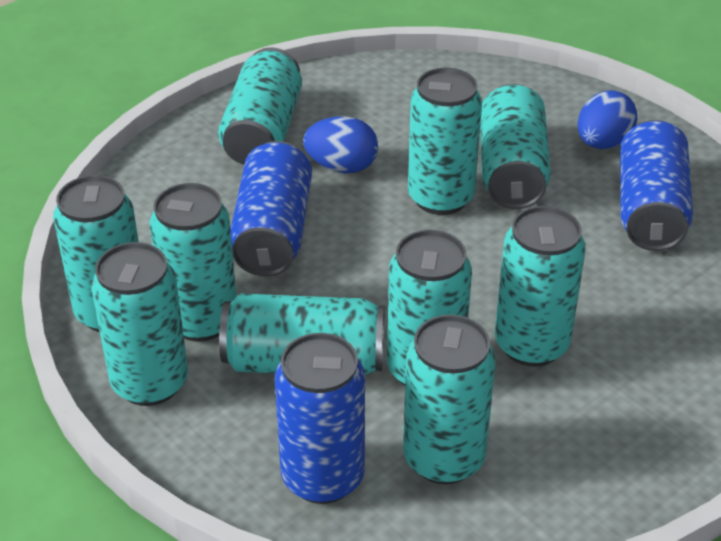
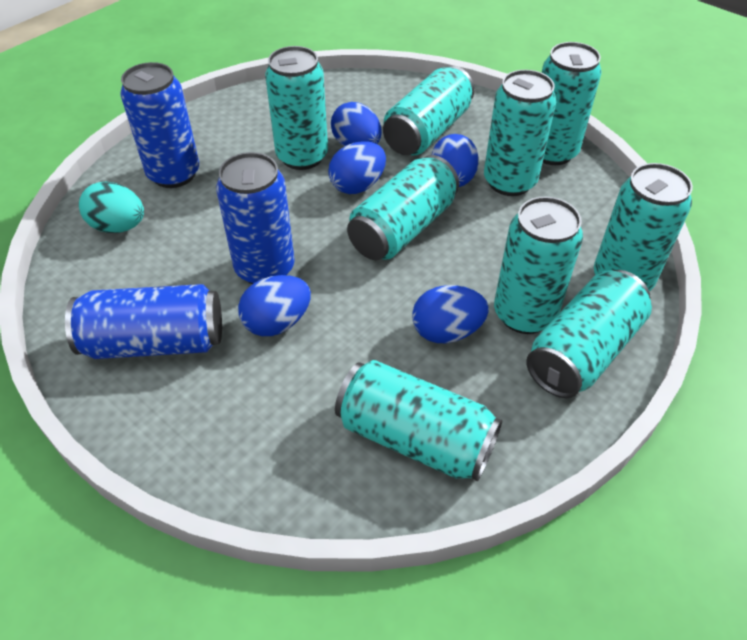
blue egg: [303,116,378,173] [577,90,637,149] = 2 -> [238,275,311,336] [328,141,386,194] [331,102,382,146] [412,285,489,343] [432,134,479,187] = 5
turquoise can: [53,175,139,332] [91,242,188,406] [150,183,236,342] [218,47,302,165] [219,293,384,375] [387,230,472,386] [403,315,496,484] [408,68,482,215] [480,84,551,209] [495,206,586,367] = 10 -> [265,46,328,170] [335,360,502,481] [347,155,459,260] [383,65,475,155] [484,70,556,196] [494,197,583,334] [526,270,652,398] [542,42,602,165] [594,163,693,291] = 9
turquoise egg: none = 0 -> [79,182,144,233] = 1

